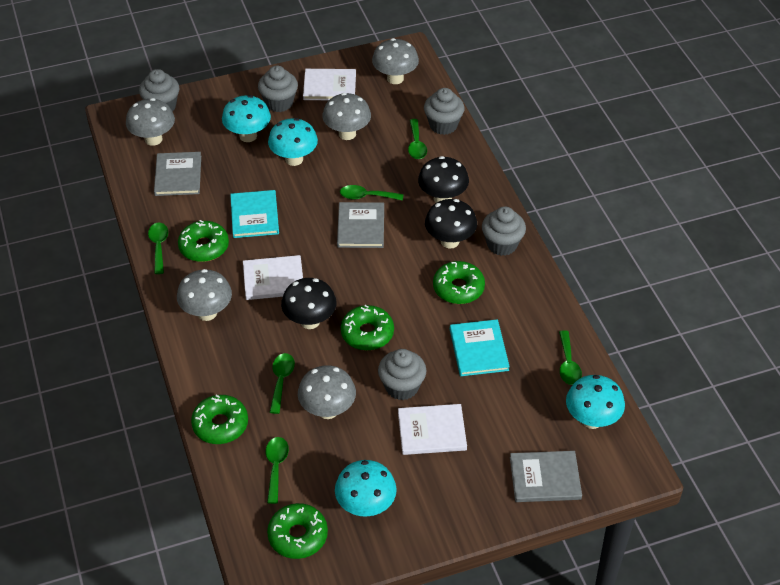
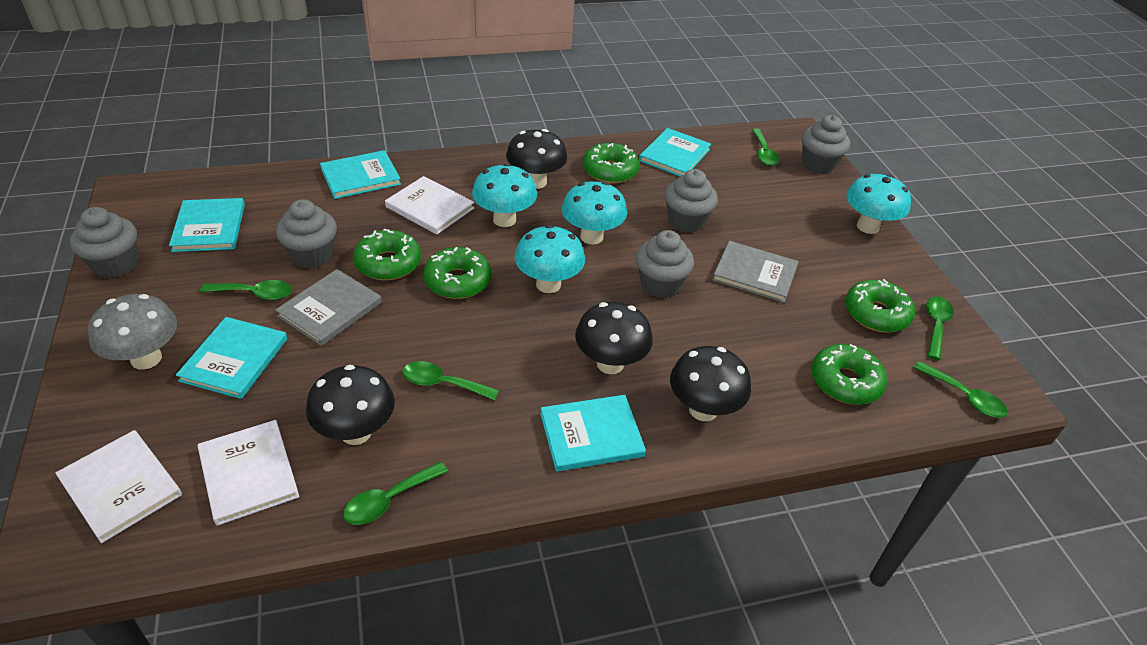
black mushroom: [281,278,337,329] [418,156,469,203] [425,199,477,249] = 3 -> [306,365,395,445] [506,129,567,189] [575,302,653,374] [670,346,751,421] = 4
grey book: [154,152,201,196] [337,202,384,248] [510,451,582,502] = 3 -> [275,269,382,346] [712,241,798,303] = 2
grey mushroom: [126,98,175,146] [177,269,232,321] [298,365,356,419] [322,93,371,140] [372,38,419,84] = 5 -> [88,294,177,370] = 1
turquoise book: [230,190,279,238] [450,319,510,376] = 2 -> [169,198,245,252] [176,317,287,399] [320,150,401,199] [540,395,646,471] [639,128,711,176] = 5

